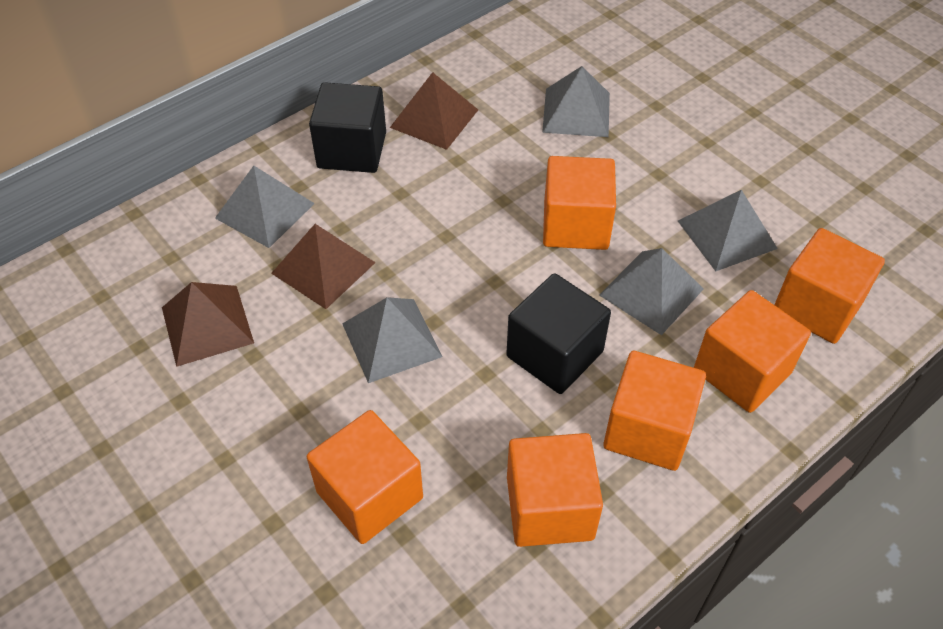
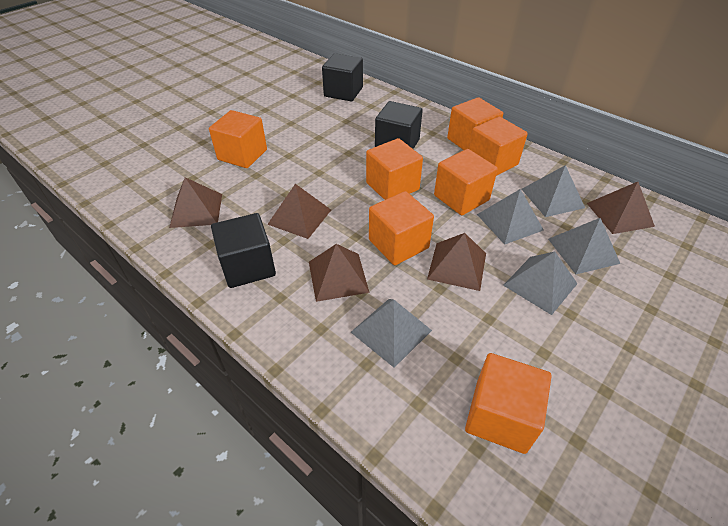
black cube: [309,82,386,173] [506,273,611,394] = 2 -> [211,213,276,288] [322,53,363,101] [375,101,423,149] = 3
brown pyramid: [162,282,254,367] [271,224,376,309] [390,72,478,150] = 3 -> [169,177,222,228] [267,184,331,239] [309,244,370,302] [427,233,486,291] [587,182,655,234] = 5
orange cube: [307,410,423,544] [507,433,603,547] [543,156,616,250] [603,351,706,471] [694,290,811,413] [774,228,885,344] = 6 -> [209,110,267,168] [366,138,423,200] [369,191,434,265] [434,149,498,215] [447,97,503,150] [465,353,552,454] [469,116,528,176] = 7

